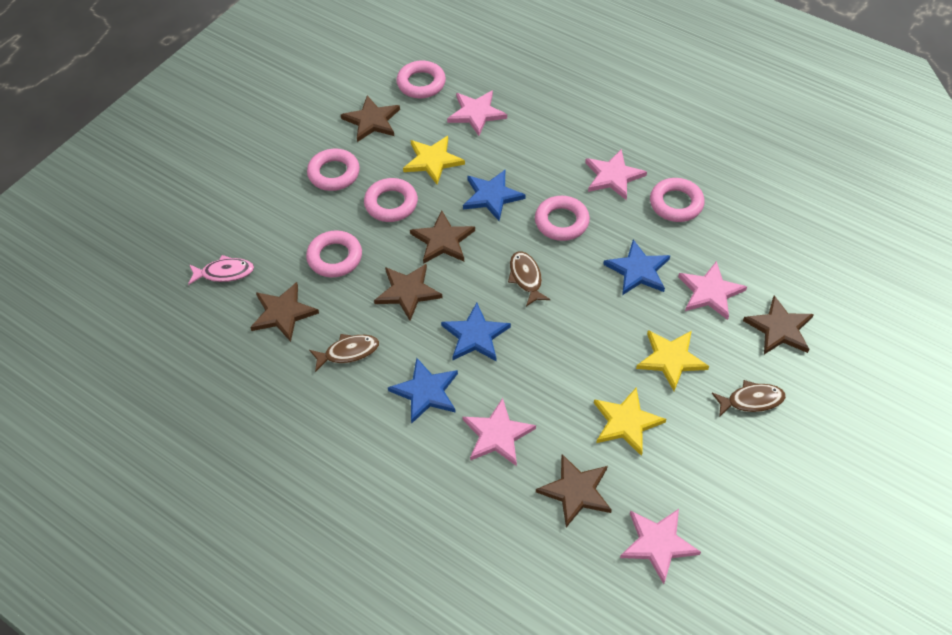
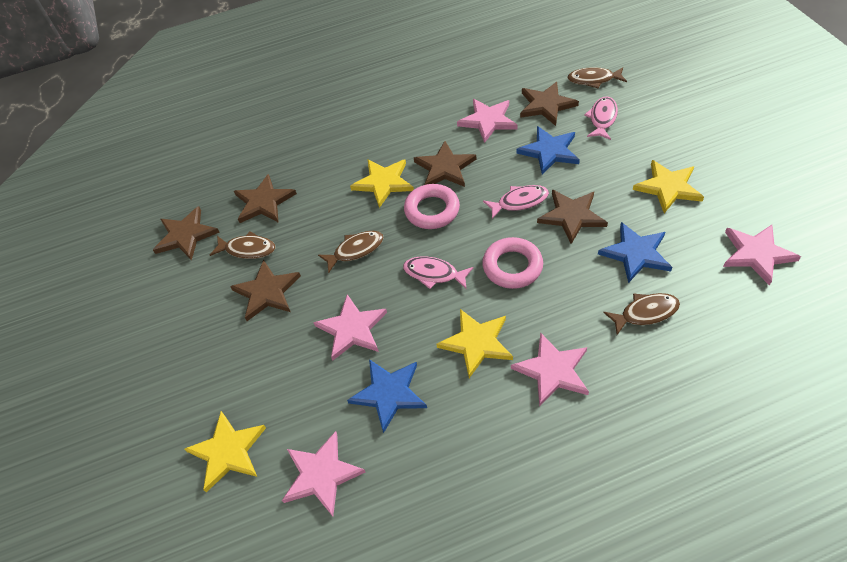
blue star: [388,358,458,423] [441,303,511,361] [463,170,526,221] [603,239,670,295] = 4 -> [347,359,427,433] [516,126,580,175] [598,222,673,283] = 3
brown fish: [309,334,379,372] [508,251,551,306] [712,380,786,417] = 3 -> [210,231,275,259] [318,231,384,273] [567,67,627,89] [603,293,680,335] = 4
pink fish: [188,255,254,285] = 1 -> [403,256,473,289] [483,185,549,219] [584,96,618,140] = 3
pink ring: [306,230,362,277] [307,149,360,191] [364,178,418,222] [396,61,446,98] [535,196,590,241] [650,178,705,222] = 6 -> [404,184,460,229] [482,237,543,289] = 2
yellow star: [403,136,465,184] [594,388,666,456] [636,330,709,391] = 3 -> [184,411,266,492] [350,159,414,208] [436,309,513,378] [633,160,704,213] = 4

